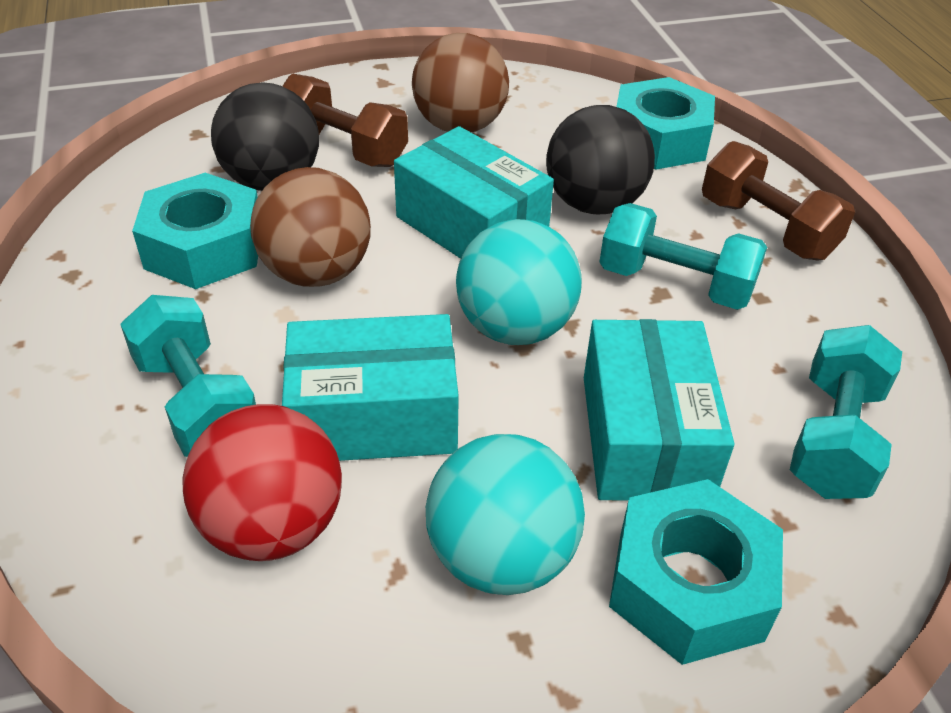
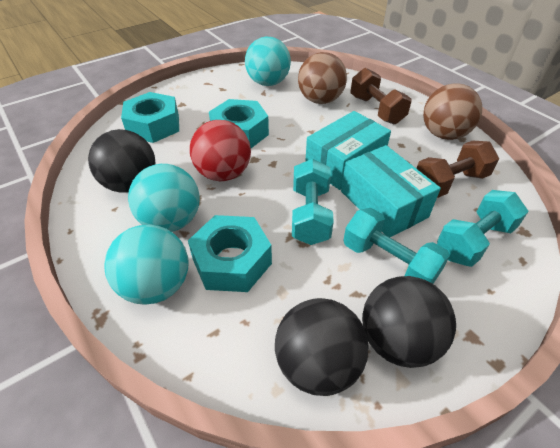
black ball: [211,83,319,191] [546,105,655,215] = 2 -> [88,129,155,193] [275,298,369,396] [362,276,456,368] = 3
turquoise ball: [426,434,585,595] [456,219,582,345] = 2 -> [105,225,188,305] [128,164,200,232] [245,36,291,86] = 3
turquoise box: [282,314,459,461] [394,126,554,259] [584,319,734,501] = 3 -> [305,111,391,190] [341,145,441,237] = 2

